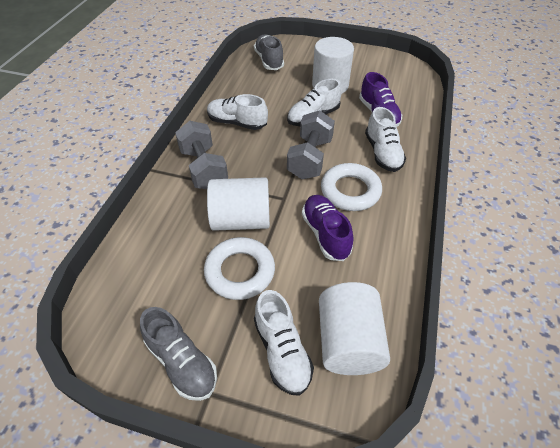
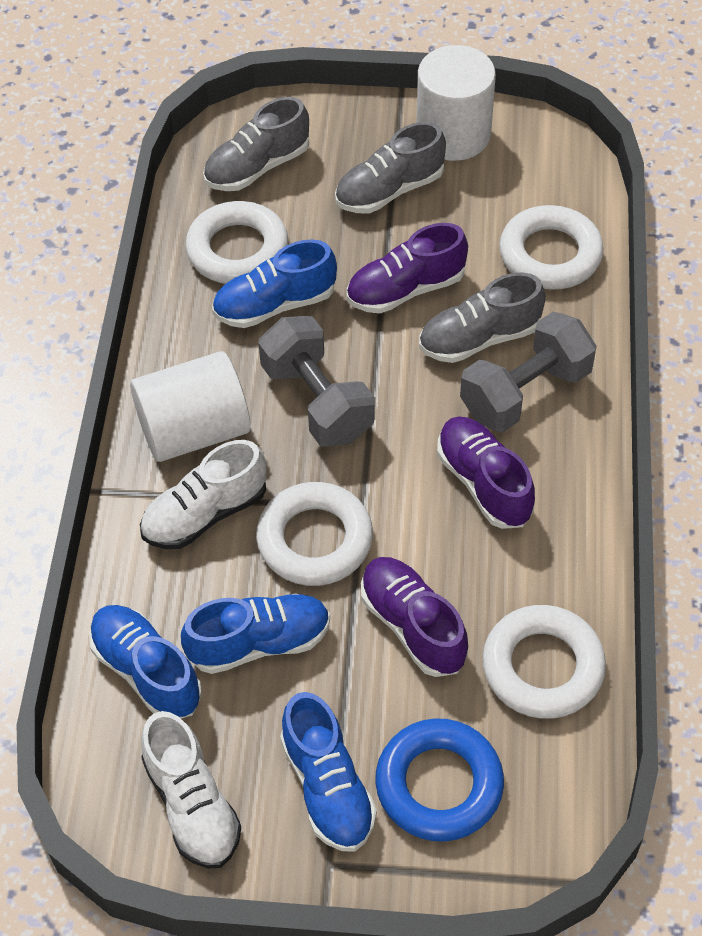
blue ring: none = 0 -> [375,718,504,842] = 1
blue shoe: none = 0 -> [89,605,202,719] [181,593,330,674] [212,239,337,328] [280,692,377,852] = 4
grey shoe: [140,307,217,401] [254,34,284,70] = 2 -> [203,97,309,191] [335,122,446,213] [419,272,546,363] = 3
purple shoe: [302,195,353,261] [359,72,402,127] = 2 -> [347,223,468,314] [361,557,468,677] [437,416,535,529] = 3
white cylinder: [207,177,270,231] [312,37,354,93] [319,282,390,375] = 3 -> [130,351,251,462] [416,45,496,161] = 2
white ring: [204,237,275,300] [321,163,382,211] = 2 -> [185,201,289,284] [256,482,373,586] [482,605,606,719] [499,205,604,290] = 4
white shoe: [207,94,268,130] [254,290,314,396] [287,79,342,126] [365,107,406,172] = 4 -> [140,440,267,549] [141,711,241,868] = 2

